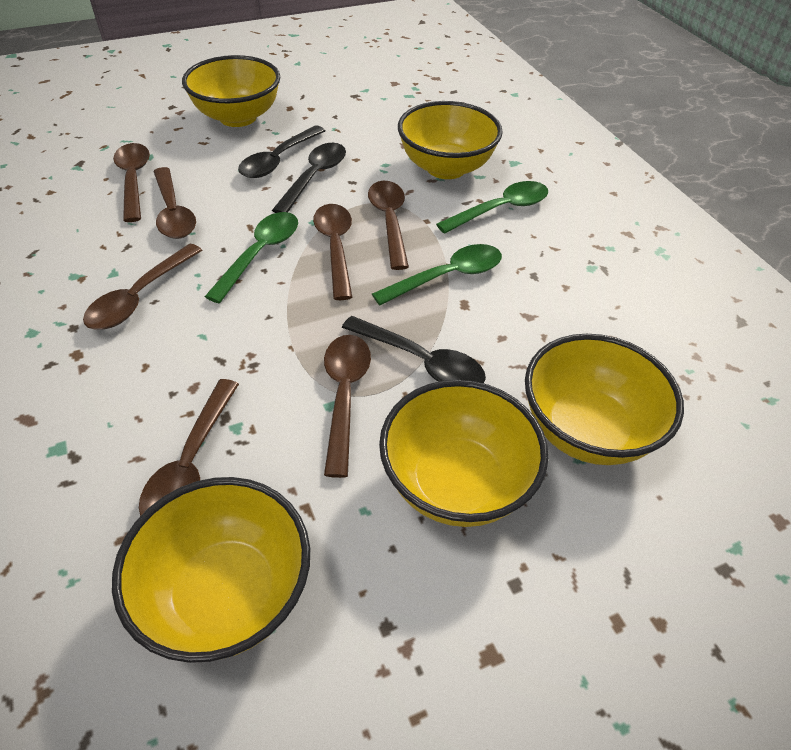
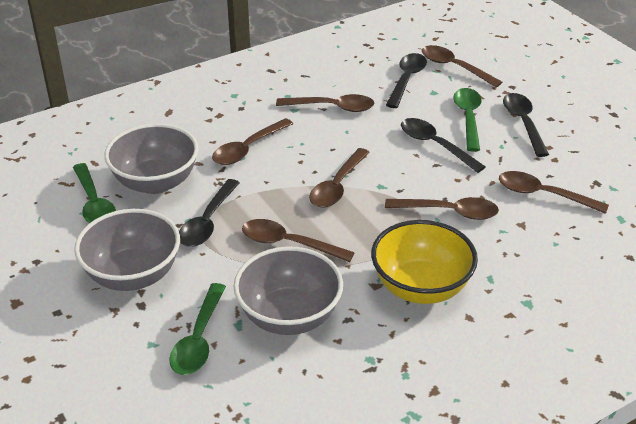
black spoon: [238,125,325,178] [272,143,346,213] [342,316,486,383] = 3 -> [179,179,240,247] [386,53,427,108] [401,118,486,173] [503,93,549,157] = 4
grey bowl: none = 0 -> [74,209,180,291] [104,123,198,194] [234,246,343,335] = 3
yellow bowl: [112,477,310,663] [182,55,280,127] [379,380,548,527] [398,101,503,179] [525,334,684,465] = 5 -> [371,220,478,304] = 1

